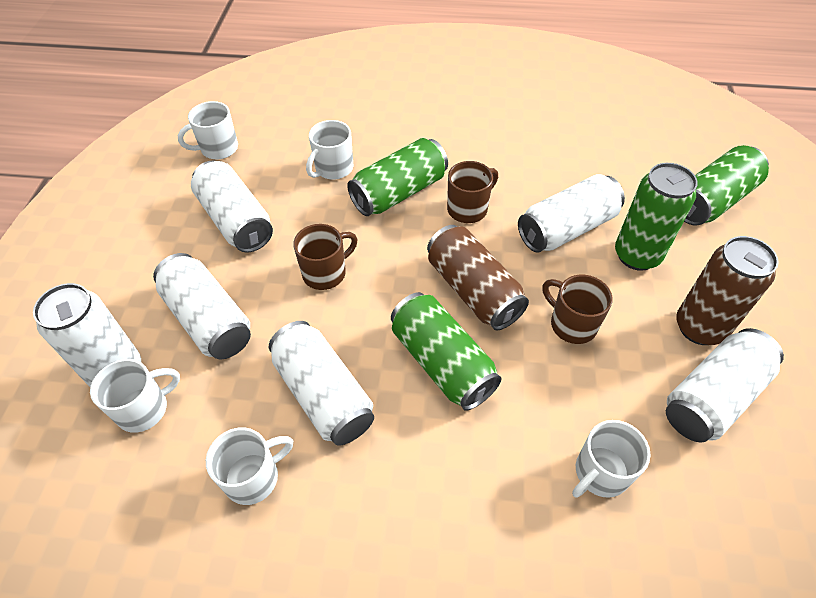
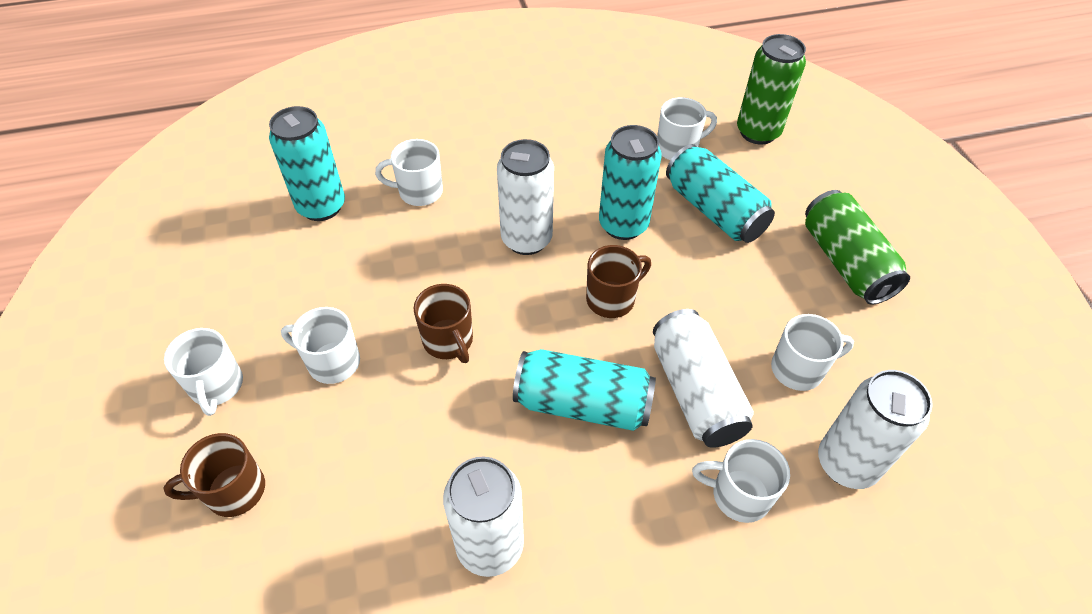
brown can: [427,225,529,330] [676,236,779,345] = 2 -> none = 0
green can: [347,138,448,216] [391,292,502,411] [615,163,698,271] [684,145,769,225] = 4 -> [737,34,806,145] [805,190,910,304] = 2
turquoise can: none = 0 -> [269,106,345,221] [513,349,656,431] [599,125,662,240] [666,144,775,243] = 4
white can: [33,283,141,387] [153,253,251,359] [191,161,273,253] [269,321,374,446] [518,174,625,253] [666,328,784,442] = 6 -> [443,457,524,577] [497,139,554,255] [653,309,754,448] [818,370,933,489] = 4
white mug: [90,359,180,433] [178,101,238,160] [206,428,293,505] [306,120,353,180] [572,420,651,498] = 5 -> [164,328,243,416] [281,307,360,384] [375,139,443,206] [657,97,717,160] [692,439,790,523] [771,314,854,391] = 6

